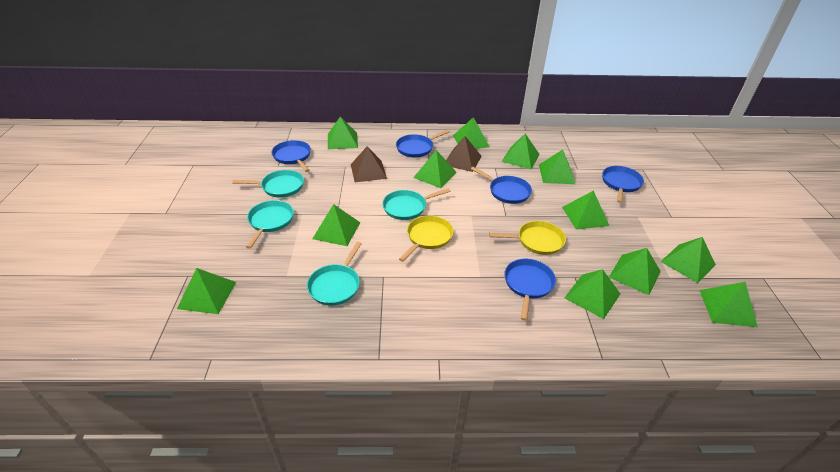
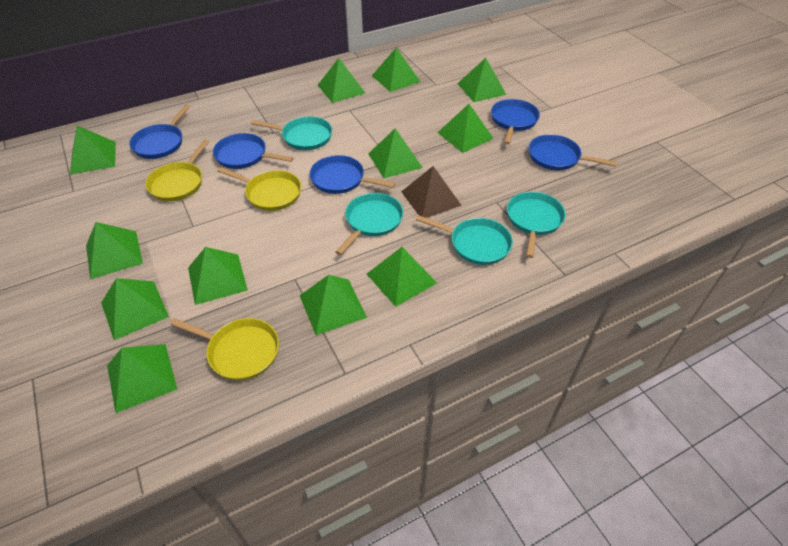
brown pyramid: [351,147,387,182] [446,136,482,172] = 2 -> [401,166,462,218] = 1
yellow pan: [399,215,453,262] [489,221,566,255] = 2 -> [145,139,209,202] [170,318,279,381] [217,167,301,211] = 3

